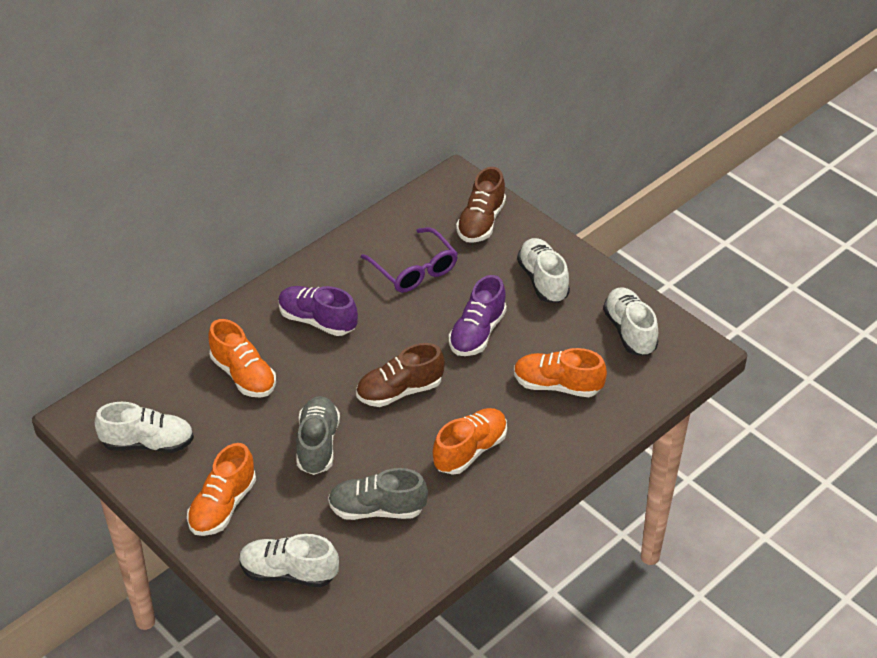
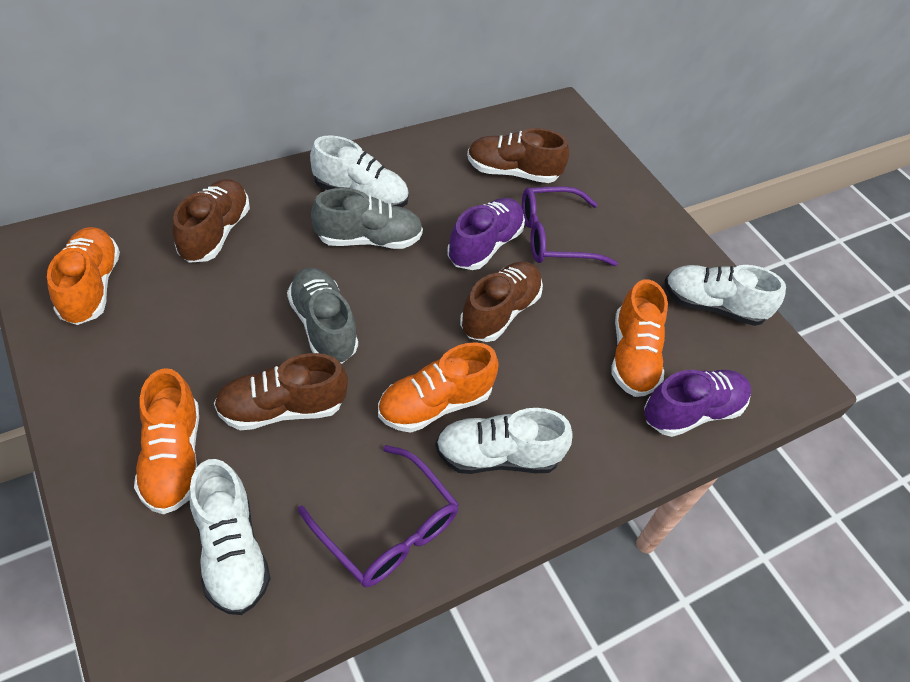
brown shoe: [356,343,445,407] [456,167,506,243] = 2 -> [172,179,250,263] [214,353,348,430] [460,261,543,342] [467,128,569,183] = 4
purple glasses: [361,227,458,293] = 1 -> [298,445,459,587] [522,186,618,266] = 2

